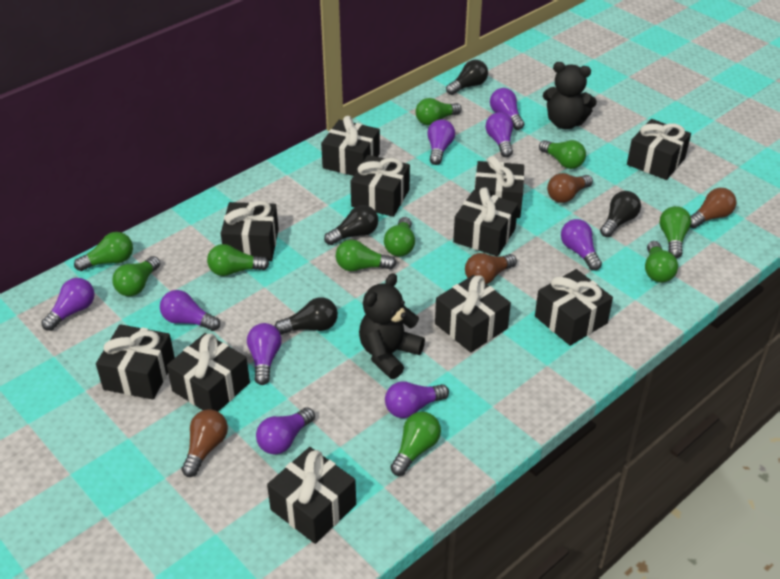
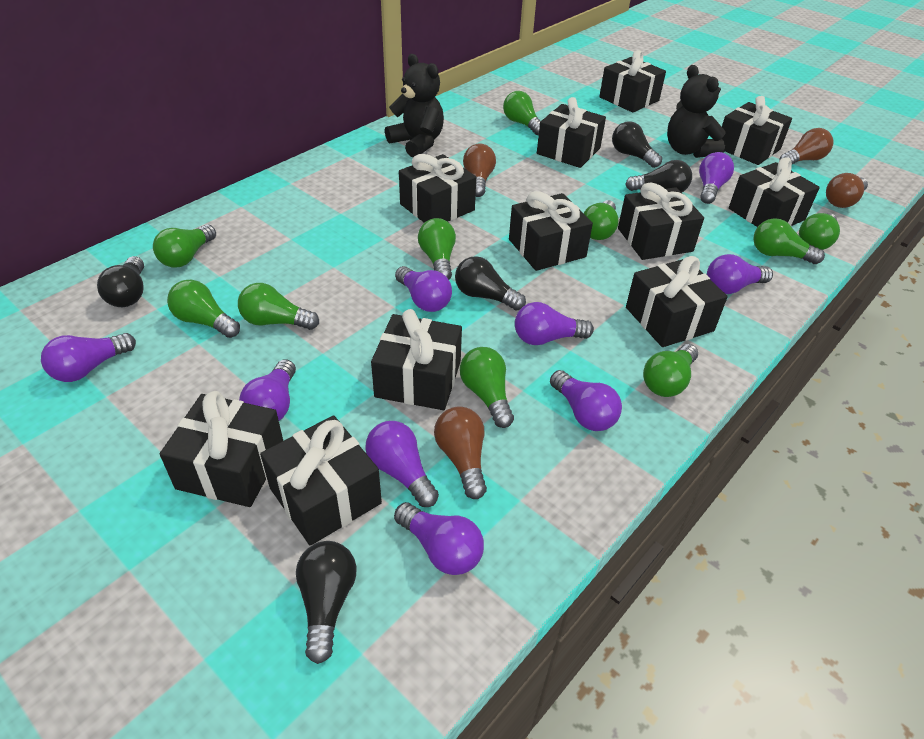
black light bulb: [275,297,338,335] [324,205,378,245] [446,60,488,95] [600,191,641,237] = 4 -> [97,256,144,307] [296,541,356,664] [455,256,526,311] [612,122,662,168] [625,160,692,193] = 5

